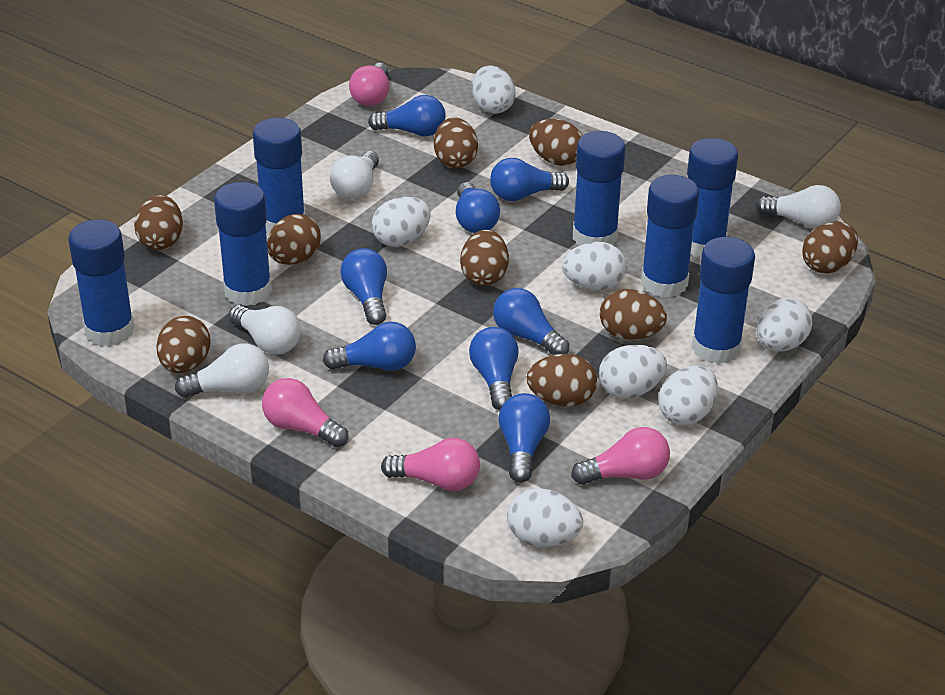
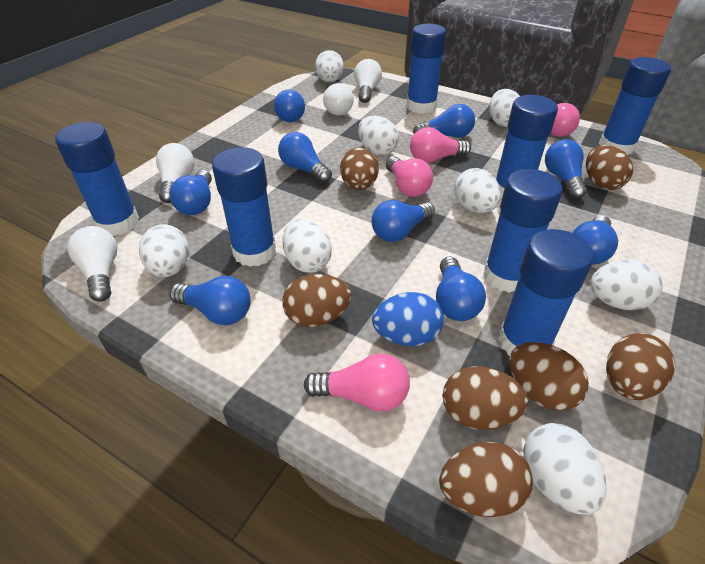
blue egg: none = 0 -> [372,292,444,346] = 1
blue light bulb: [323,322,416,371] [340,248,387,325] [368,95,446,136] [456,182,500,233] [469,327,519,410] [490,158,569,201] [493,288,569,355] [498,393,550,483] = 8 -> [170,170,212,215] [170,276,251,325] [274,89,305,122] [278,132,332,183] [371,200,435,242] [413,104,475,138] [436,257,486,321] [545,139,587,199] [573,215,618,265] = 9
brown egg: [134,195,183,250] [156,316,211,373] [267,214,321,265] [434,117,478,168] [460,230,509,286] [527,354,597,407] [529,119,583,166] [600,289,667,340] [802,222,858,273] = 9 -> [282,274,351,327] [340,147,379,190] [439,442,533,517] [442,366,528,430] [509,342,589,411] [586,145,633,190] [606,333,675,400] = 7
white egg: [372,197,431,247] [472,66,516,114] [507,488,583,547] [562,242,627,290] [599,345,667,398] [658,365,718,426] [757,298,812,351] = 7 -> [139,224,189,277] [283,219,332,273] [315,50,344,82] [358,115,399,155] [454,168,501,213] [489,89,520,127] [523,423,607,515] [591,260,663,310] = 8

